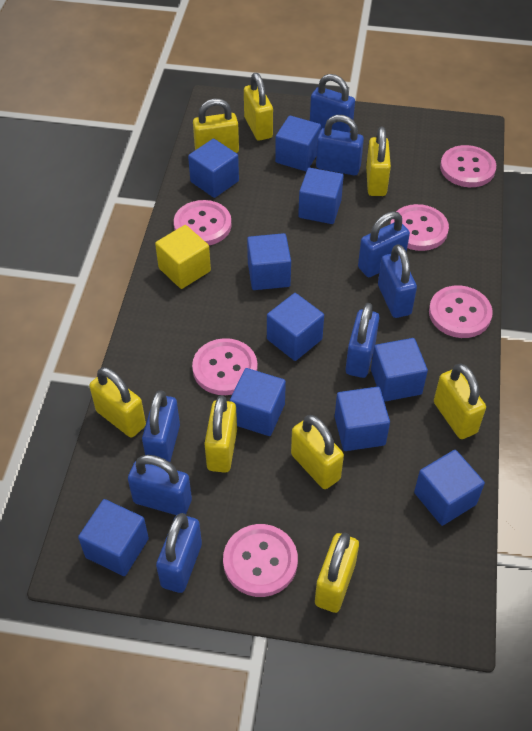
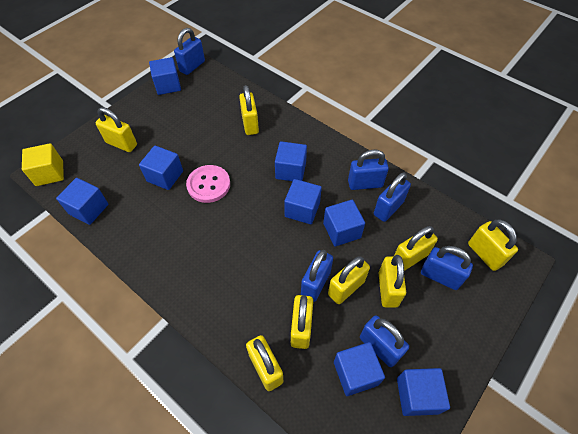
blue cube: [78,499,149,576] [188,139,239,198] [230,368,286,436] [247,233,291,290] [267,293,324,361] [275,116,321,171] [298,168,344,224] [335,387,390,451] [371,338,428,402] [414,450,485,526] = 10 -> [56,178,108,225] [139,146,183,190] [149,57,181,95] [275,141,307,181] [284,179,322,224] [323,200,365,246] [334,342,385,396] [397,368,450,416] = 8
blue padlock: [128,455,192,515] [142,390,180,462] [156,513,202,593] [310,74,355,132] [316,115,364,175] [346,303,380,378] [358,212,410,277] [378,244,417,318] = 8 -> [174,28,205,75] [301,250,333,302] [348,149,389,190] [360,315,409,367] [374,173,411,222] [421,246,473,290] = 6
pink button: [174,200,231,245] [192,338,257,395] [223,524,298,597] [390,204,449,251] [429,285,493,338] [440,145,496,187] = 6 -> [186,165,230,203] = 1

